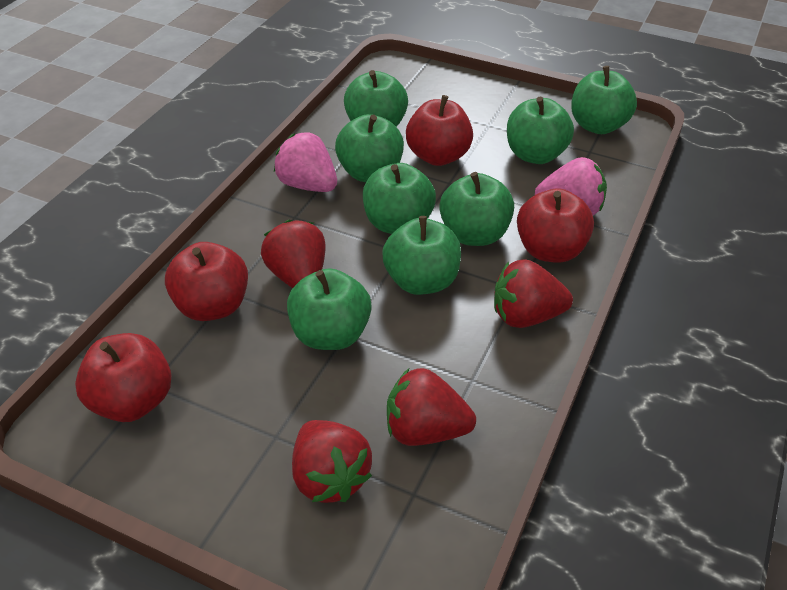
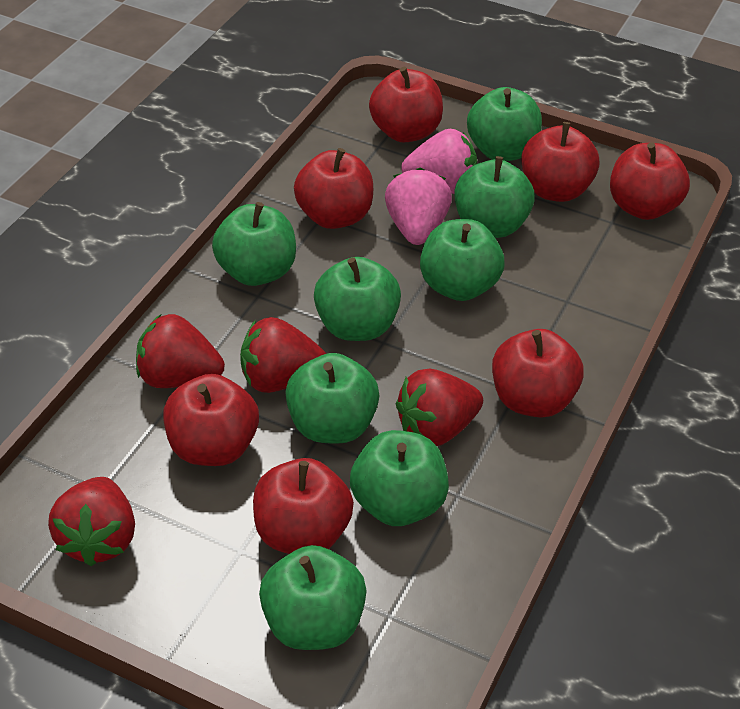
red apple: [75,333,171,422] [165,242,248,321] [406,95,473,166] [517,188,594,263] = 4 -> [163,374,259,466] [253,458,354,554] [294,148,373,229] [369,67,443,142] [492,329,583,418] [521,122,599,202] [610,142,690,220] = 7

